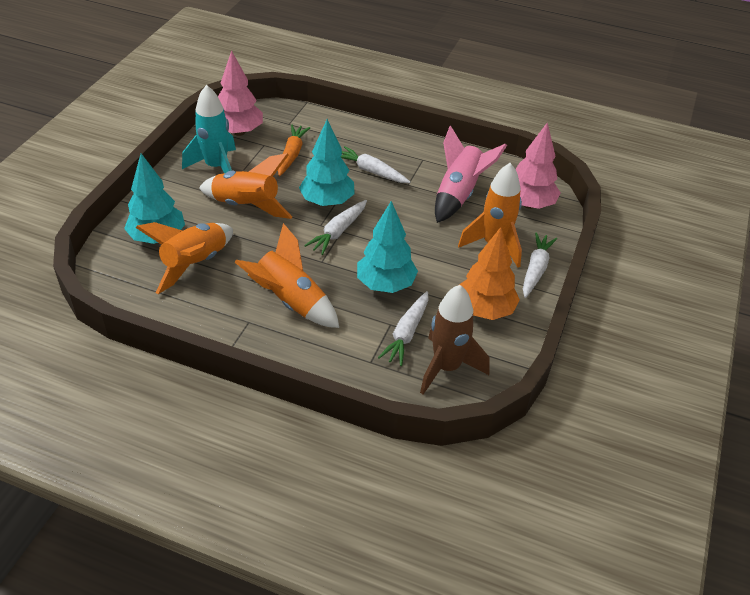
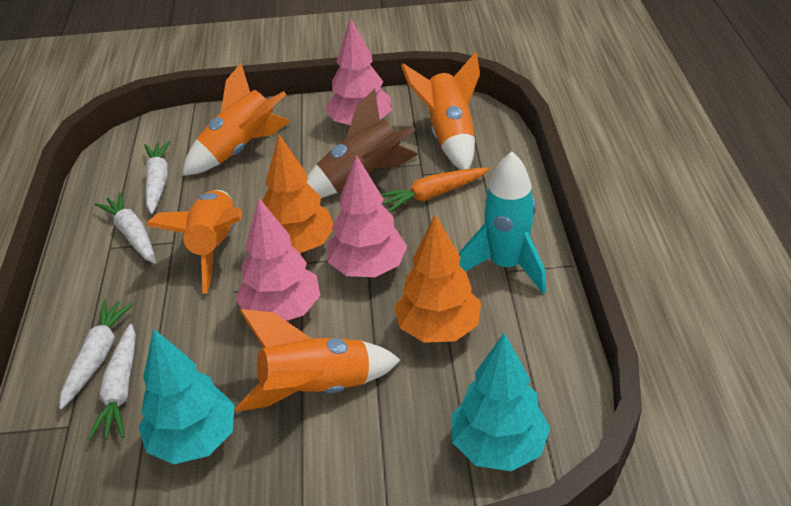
orange tree: [459,227,520,320] = 1 -> [262,135,334,253] [394,214,481,343] = 2
pink rocket: [435,126,507,223] = 1 -> none = 0
pink tree: [218,50,263,136] [515,122,561,209] = 2 -> [236,198,320,321] [325,18,392,125] [328,155,407,277] = 3
turquoise tree: [124,153,185,244] [299,119,355,206] [357,201,418,293] = 3 -> [138,329,235,464] [452,333,550,471] = 2

